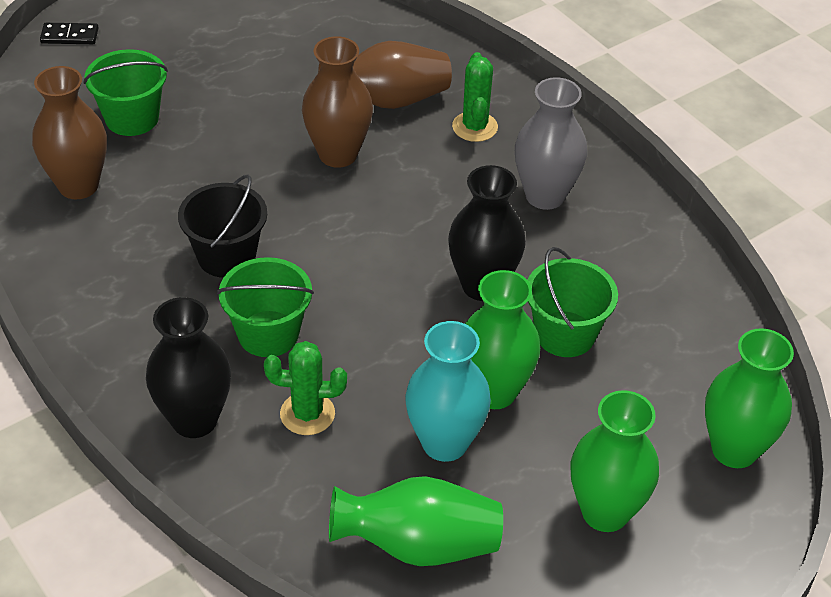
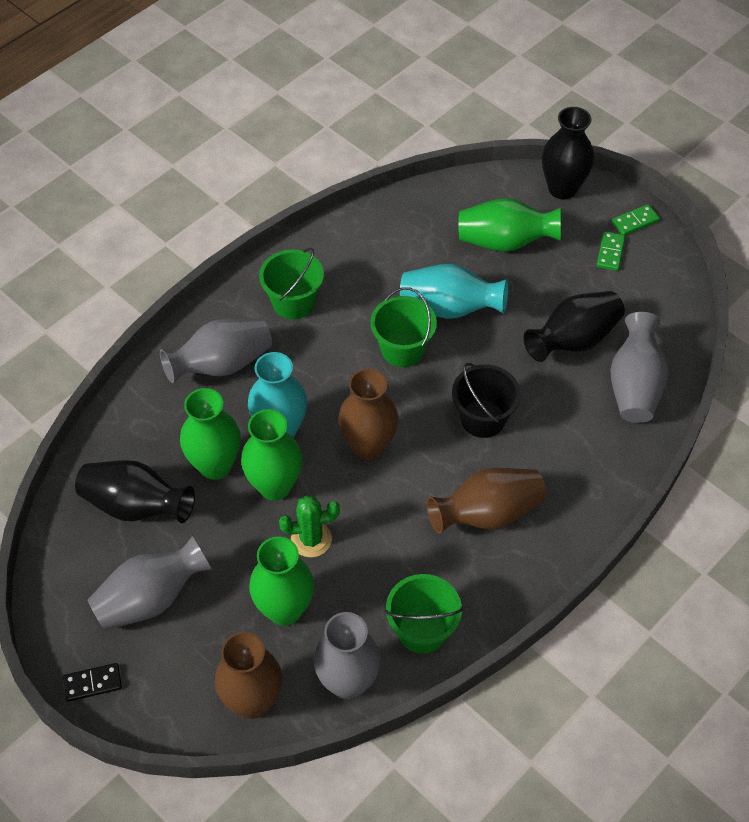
black vase: [146,297,231,438] [448,165,526,301] = 2 -> [75,460,195,523] [523,291,625,362] [542,107,594,199] = 3
green cactus: [264,341,347,435] [452,52,498,142] = 2 -> [279,495,340,557] = 1
green domino: none = 0 -> [597,231,625,271] [612,204,660,235] = 2
grey vase: [515,77,587,210] = 1 -> [87,536,212,630] [160,318,272,383] [314,612,381,700] [610,312,669,423] = 4
turquoise vase: [405,321,491,462] = 1 -> [248,352,307,438] [400,264,508,319] = 2

